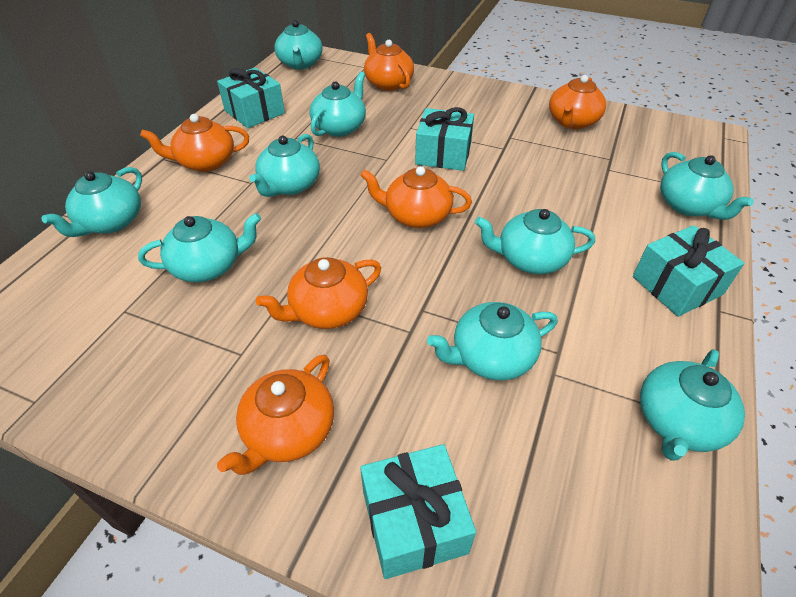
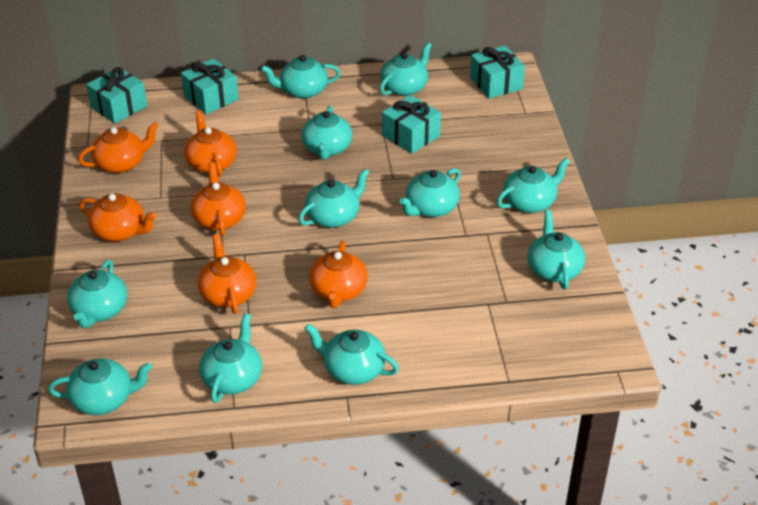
turquoise teapot: [41,167,142,237] [138,213,261,282] [249,134,320,197] [274,20,323,69] [309,72,366,137] [427,302,557,380] [475,209,595,274] [640,349,745,461] [660,152,754,220] = 9 -> [48,358,153,415] [67,260,127,328] [199,313,262,403] [261,55,340,99] [298,169,369,228] [301,105,352,160] [304,323,399,385] [380,42,432,96] [399,168,461,217] [497,158,570,213] [528,210,585,289] = 11

